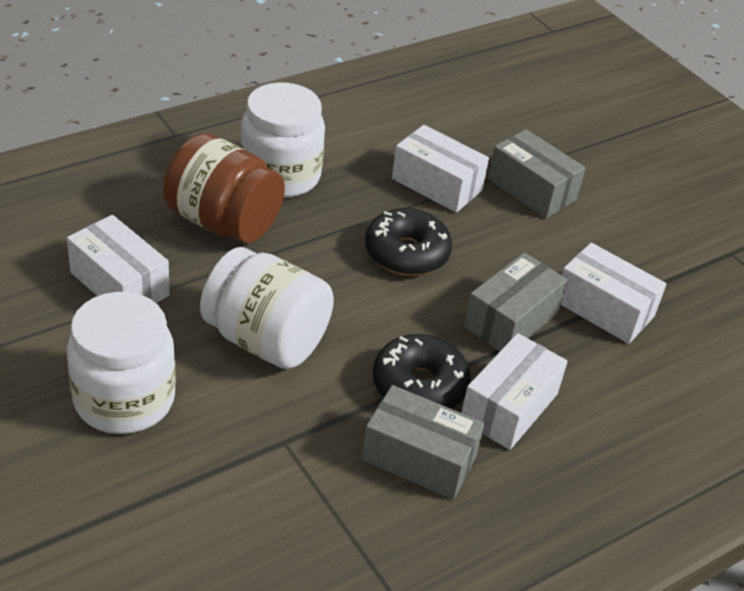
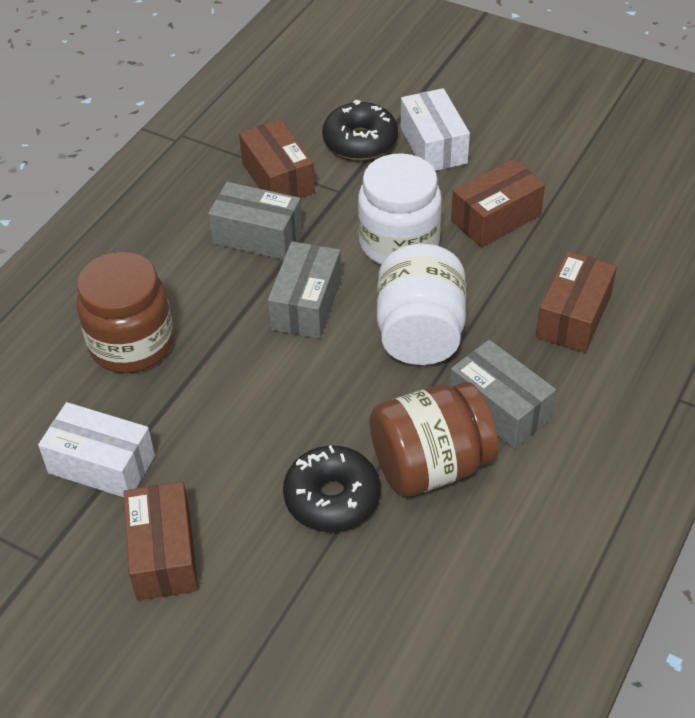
brown box: none = 0 -> [123,482,198,601] [239,119,315,198] [451,159,545,247] [536,251,617,353] = 4
brown jar: [163,133,285,243] = 1 -> [77,252,174,373] [370,382,499,497] = 2
white box: [67,215,170,303] [392,125,489,213] [461,333,568,450] [561,243,666,344] = 4 -> [38,402,155,497] [401,88,470,171] = 2
white jar: [67,292,176,434] [200,247,334,369] [240,82,325,198] = 3 -> [358,153,442,265] [377,244,466,365] = 2

